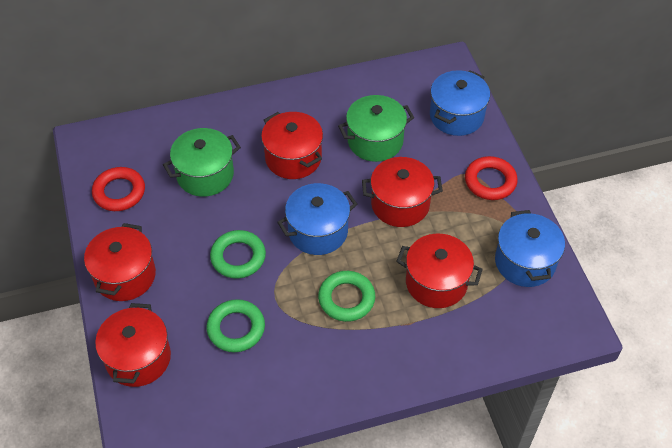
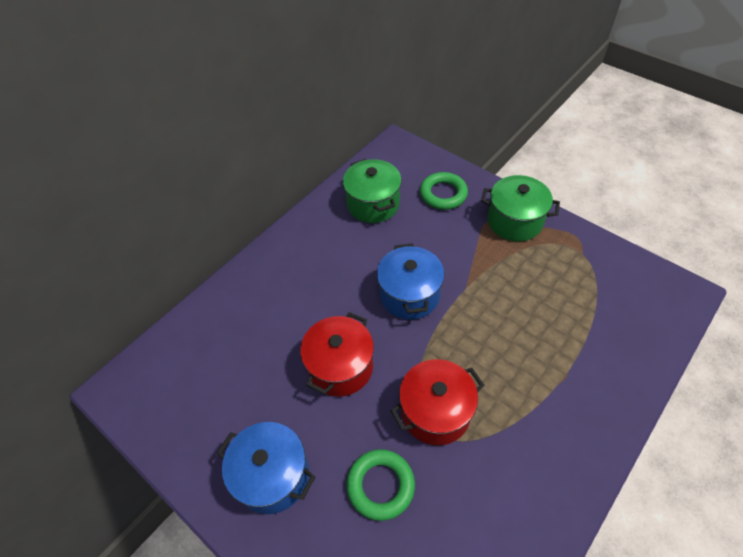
blue pot: [277,183,357,255] [430,70,490,136] [495,210,565,287] = 3 -> [217,422,315,514] [377,243,444,320] = 2
green ring: [207,299,265,352] [210,230,266,279] [318,271,375,322] = 3 -> [346,449,415,521] [420,172,468,210] = 2
red pot: [84,223,156,301] [95,303,171,387] [261,112,323,179] [362,157,443,227] [396,234,483,308] = 5 -> [300,312,374,397] [391,359,484,445] = 2
red ring: [92,167,145,211] [465,156,518,200] = 2 -> none = 0

